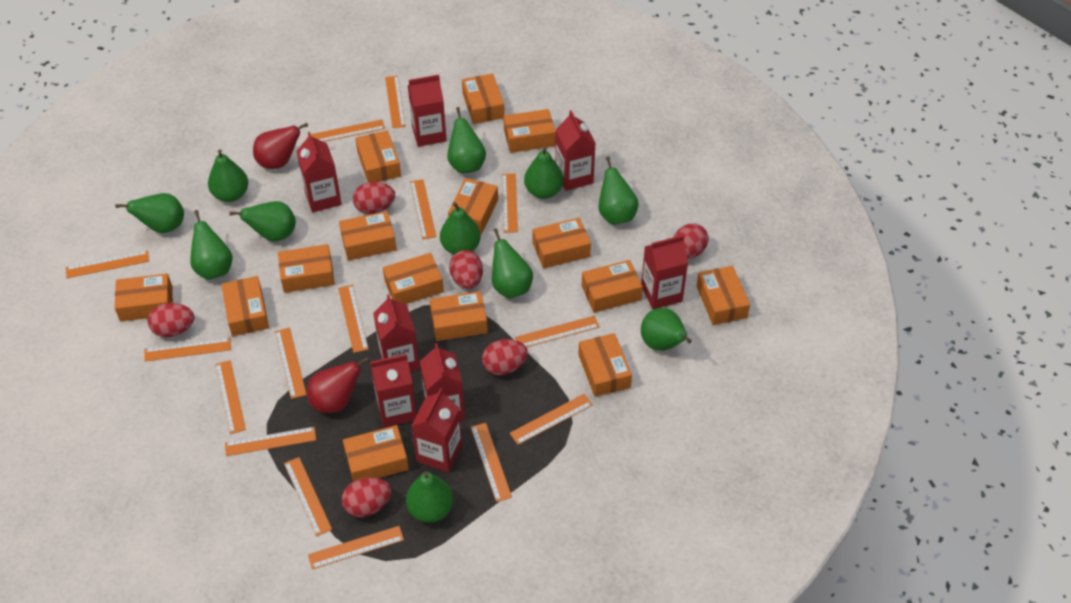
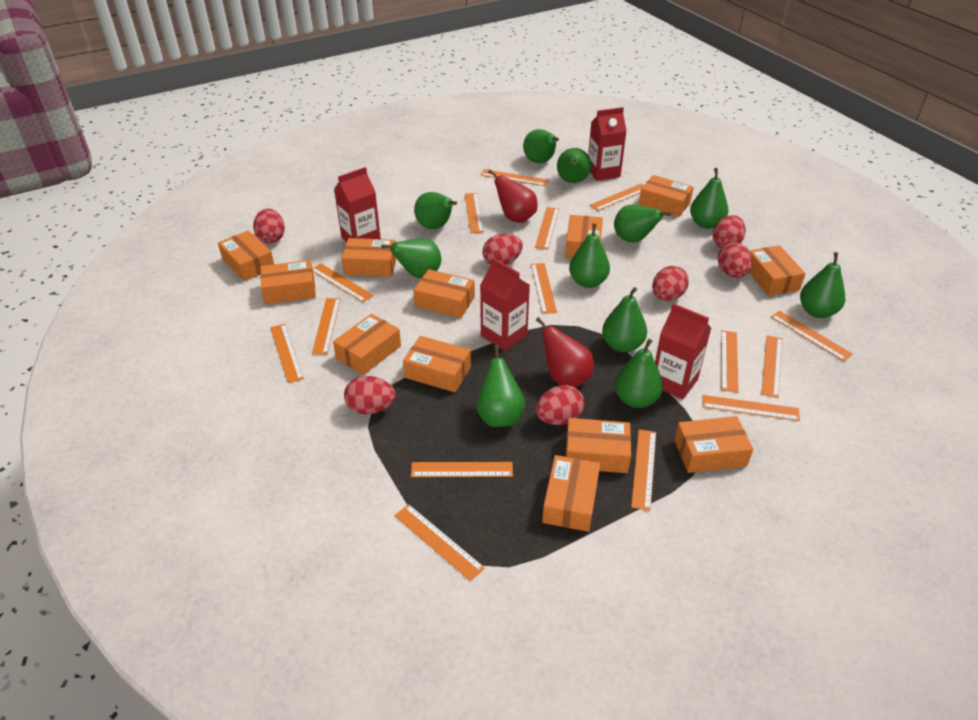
orange box: [115,274,173,322] [221,276,269,336] [278,244,335,293] [339,211,397,261] [343,425,409,482] [355,130,401,182] [383,253,444,304] [430,291,488,341] [448,178,498,234] [462,73,505,124] [503,109,556,153] [532,218,591,268] [578,333,632,397] [582,260,643,313] [696,266,750,325] = 15 -> [218,230,274,281] [260,260,316,304] [333,314,401,375] [342,238,396,277] [403,336,471,392] [413,269,475,318] [542,455,600,532] [565,215,603,258] [566,418,631,473] [639,175,694,217] [674,416,753,473] [749,245,806,296] = 12
red carton: [296,132,342,213] [370,354,417,427] [373,294,420,372] [408,75,447,147] [411,388,462,472] [420,343,465,420] [555,110,595,191] [641,235,688,310] = 8 -> [334,167,381,242] [480,258,530,351] [588,107,627,181] [655,303,711,399] = 4
red egg: [148,303,194,337] [342,477,391,517] [353,182,395,214] [449,250,483,289] [482,339,528,375] [673,223,709,259] = 6 -> [253,209,285,244] [344,376,396,414] [483,234,523,265] [536,385,585,425] [652,266,689,301] [713,215,746,248] [718,243,752,278] = 7

